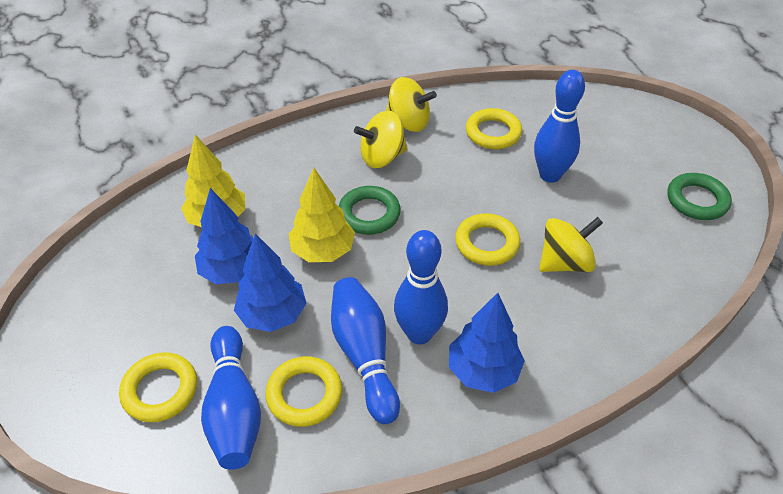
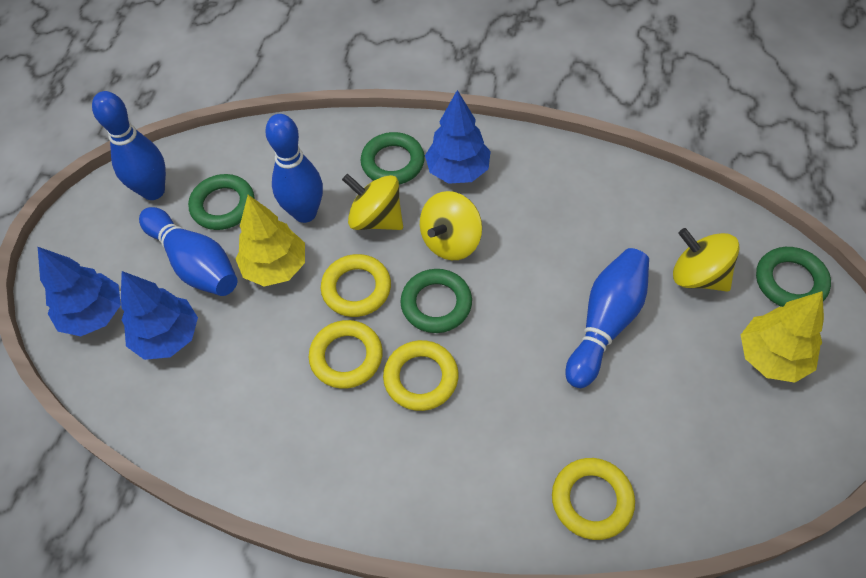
green ring: [339,186,401,235] [668,173,732,220] = 2 -> [188,174,254,230] [361,132,425,184] [400,269,472,333] [756,247,831,307] = 4

